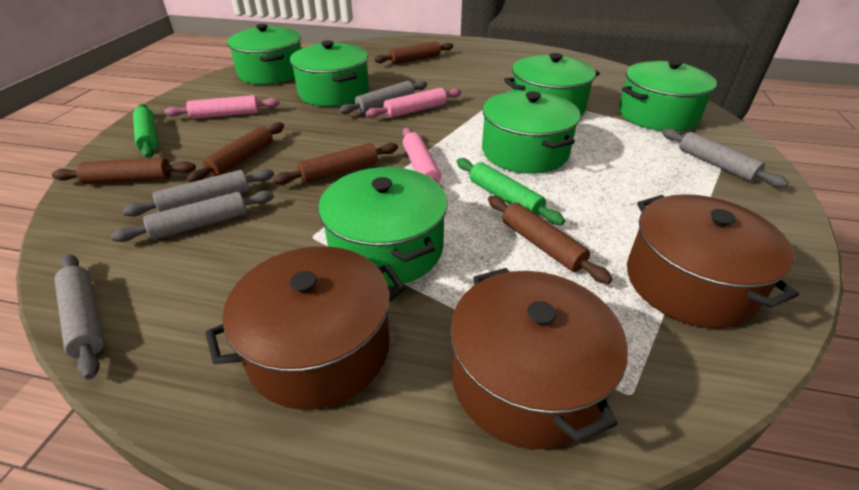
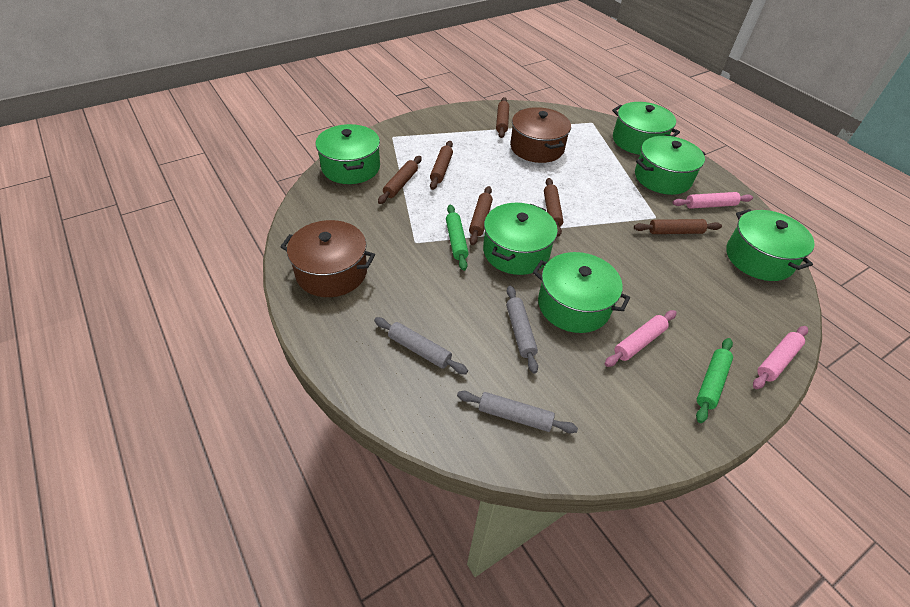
brown pot: [205,246,405,410] [450,268,628,449] [627,194,799,328] = 3 -> [280,220,375,297] [510,107,571,163] = 2
brown rolling pin: [52,158,196,184] [187,122,284,183] [273,143,398,185] [374,41,453,64] [488,196,613,284] = 5 -> [378,156,421,204] [430,141,453,190] [469,186,493,245] [496,97,509,138] [544,178,563,237] [634,219,722,234] = 6
grey rolling pin: [54,254,104,379] [111,191,274,242] [122,169,274,217] [339,81,427,114] [662,128,789,187] = 5 -> [374,317,468,374] [457,391,578,433] [506,286,538,374] = 3

